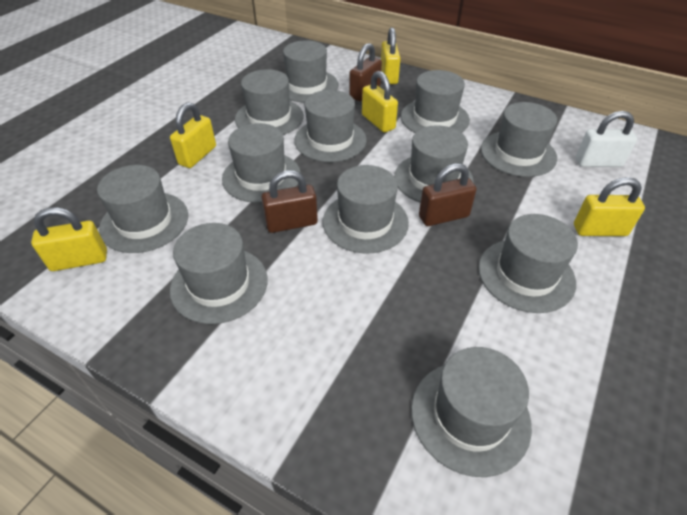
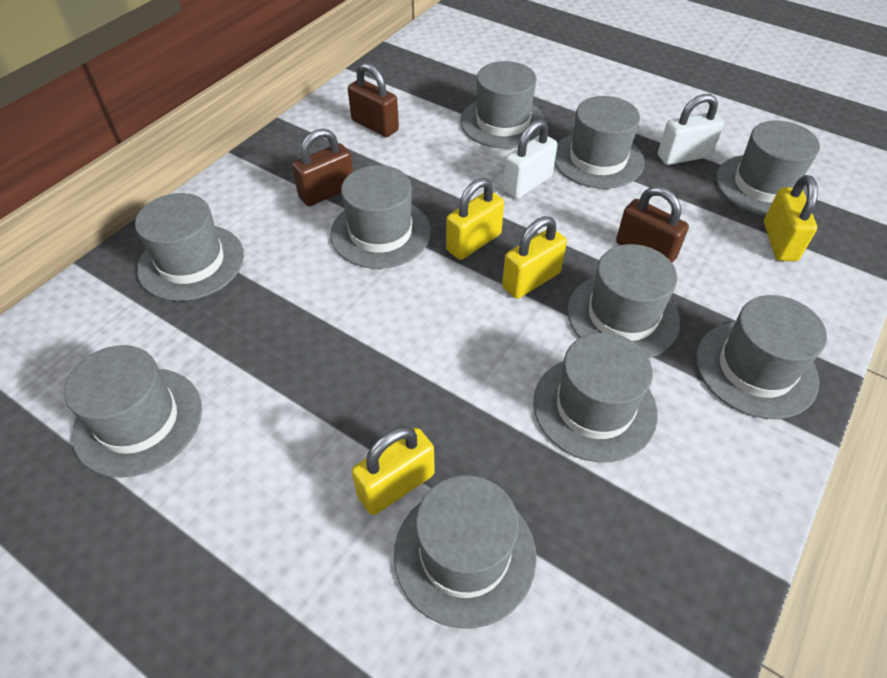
grey hat: [97,165,188,253] [170,223,268,324] [222,123,301,203] [235,69,304,135] [283,40,338,102] [294,90,367,162] [323,165,409,254] [394,125,474,203] [401,70,470,133] [411,347,532,477] [478,214,578,313] [481,102,557,177] = 12 -> [64,345,202,477] [135,193,244,301] [330,165,431,269] [394,475,537,629] [460,61,546,149] [533,332,658,462] [555,96,644,189] [567,244,680,358] [696,295,827,419] [716,120,820,216] = 10
white padlock: [576,111,637,167] = 1 -> [503,119,557,199] [658,94,724,165] = 2
yellow padlock: [31,207,107,271] [170,102,216,168] [362,71,398,132] [381,27,401,84] [574,177,645,236] = 5 -> [352,426,435,515] [446,178,504,260] [502,216,567,299] [764,175,818,261] = 4

